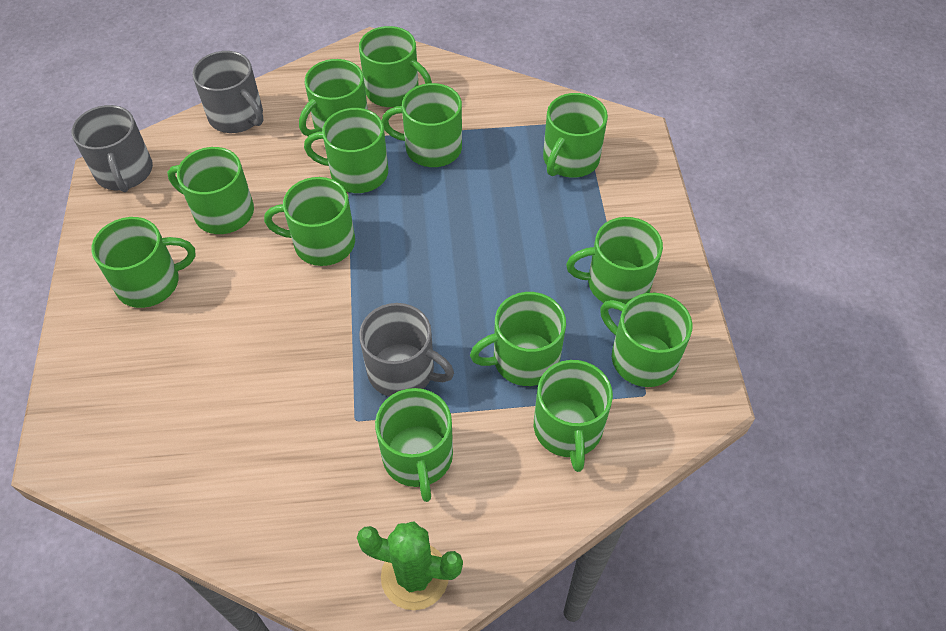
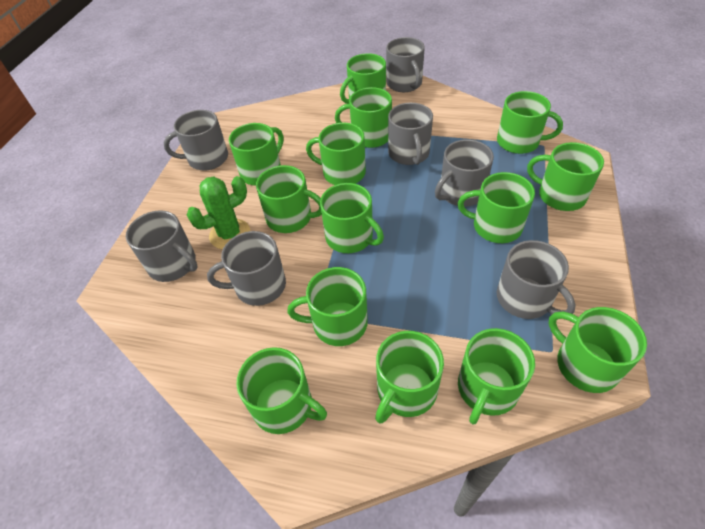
green mug: [91,217,196,308] [167,147,254,234] [264,177,355,266] [299,59,368,136] [304,108,388,193] [359,26,432,107] [375,388,453,502] [382,83,462,167] [470,292,566,386] [534,360,613,472] [543,93,608,178] [566,217,663,304] [600,293,693,387] = 13 -> [229,123,283,186] [236,347,327,434] [256,165,322,233] [287,267,368,346] [306,123,366,185] [320,183,384,253] [335,87,392,148] [340,53,386,104] [375,331,444,423] [458,172,535,243] [458,328,535,424] [497,91,563,154] [527,142,604,211] [549,307,647,393] = 14
grey mug: [72,105,153,192] [192,51,263,133] [359,303,454,397] = 3 -> [126,210,198,282] [164,110,228,170] [207,231,286,306] [386,37,425,92] [388,103,433,165] [435,139,494,207] [497,240,576,319] = 7

